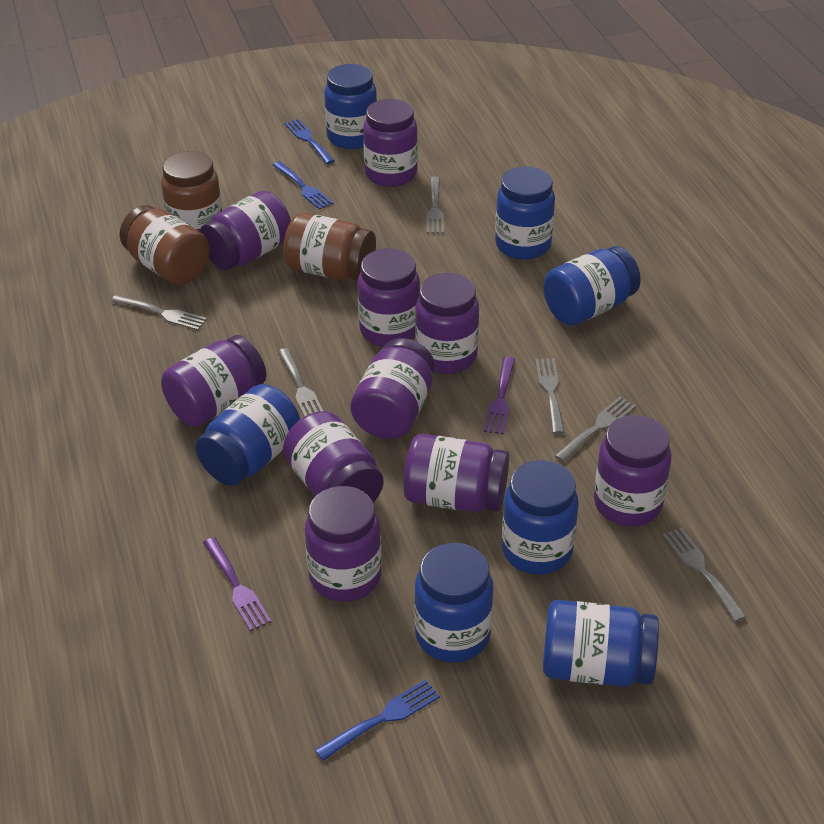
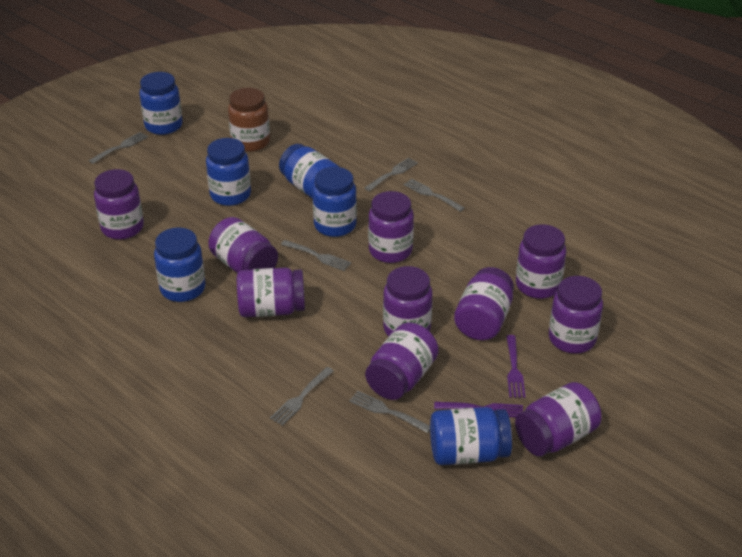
blue fork: [273,161,334,210] [285,119,335,164] [315,680,440,761] = 3 -> none = 0
blue jar: [195,384,300,486] [324,64,377,149] [414,543,493,663] [495,166,555,260] [502,460,579,575] [543,246,641,326] [543,600,659,687] = 7 -> [139,72,183,135] [154,227,206,302] [206,138,251,206] [279,144,339,199] [312,167,357,237] [430,407,512,465] = 6
brown jar: [119,205,210,285] [161,151,223,232] [283,212,376,280] = 3 -> [228,88,270,152] = 1

